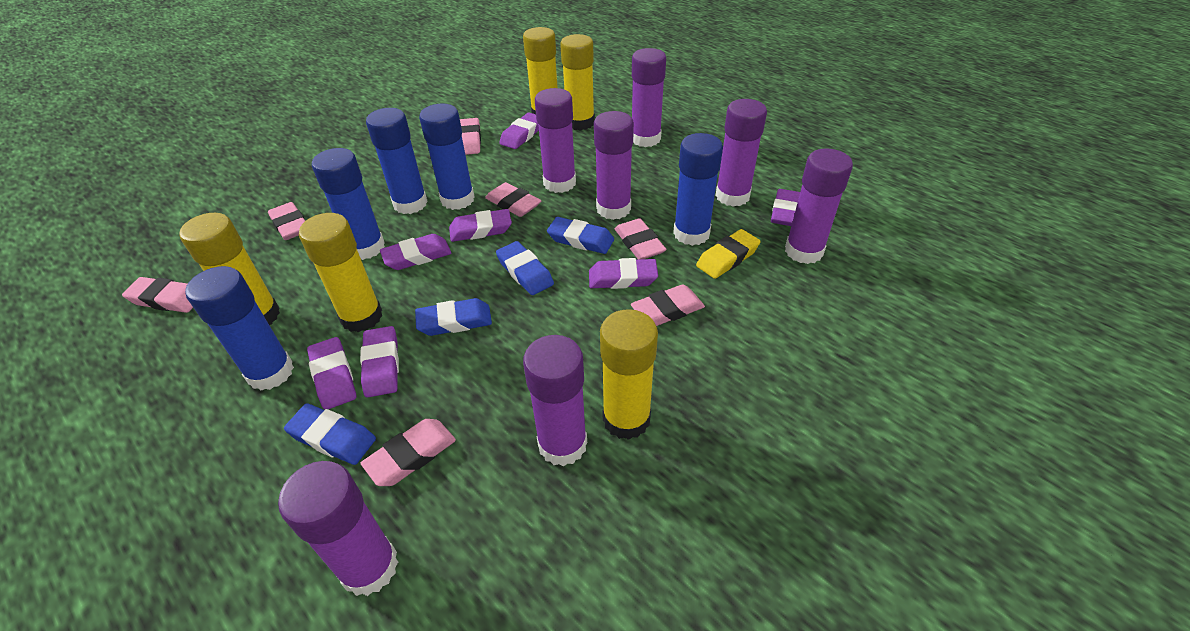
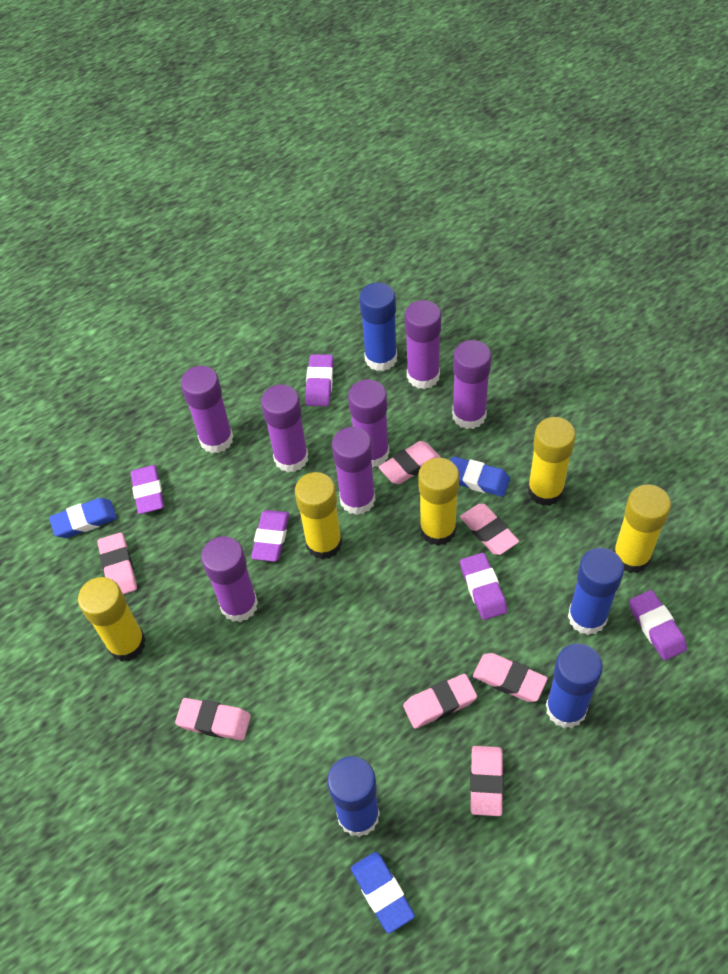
blue eraser: [284,404,376,465] [415,298,492,336] [496,241,554,295] [547,217,614,254] = 4 -> [49,498,117,538] [351,852,415,933] [450,456,510,497] = 3
blue glue stick: [185,266,294,390] [312,148,385,260] [366,108,428,214] [419,103,475,210] [673,133,723,246] = 5 -> [327,756,380,837] [359,282,397,371] [546,643,603,728] [568,548,624,635] = 4
purple eraser: [307,337,356,410] [360,326,399,398] [380,234,451,270] [449,209,512,242] [499,113,539,149] [589,258,658,289] [771,189,800,226] = 7 -> [131,465,164,514] [251,510,289,562] [305,354,334,406] [460,553,508,620] [629,590,687,660] = 5
yellow eraser: [696,229,760,279] = 1 -> none = 0

